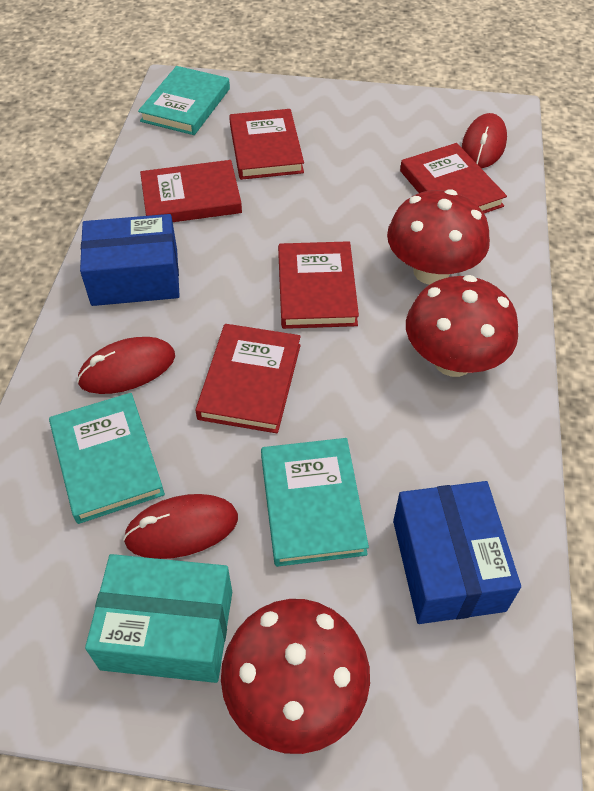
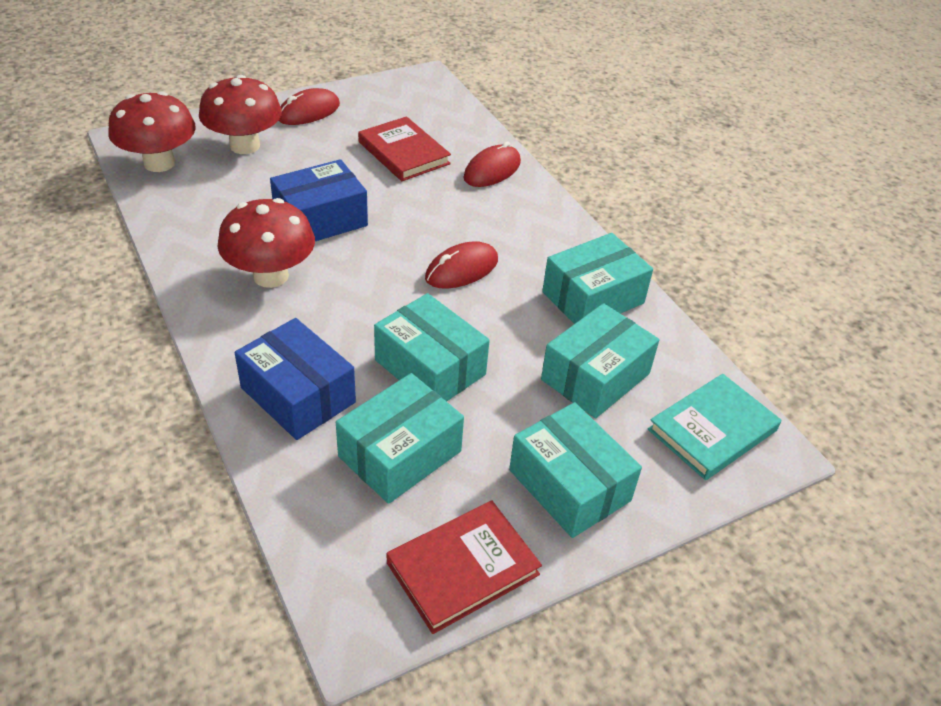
red book: [140,160,242,222] [195,324,301,433] [229,109,304,180] [278,241,359,329] [400,143,507,214] = 5 -> [358,116,451,181] [387,501,542,634] = 2
turquoise book: [49,393,165,524] [138,66,230,135] [261,438,369,567] = 3 -> [648,374,781,480] = 1
turquoise box: [85,554,232,683] = 1 -> [336,373,464,504] [374,293,490,402] [509,402,642,538] [541,303,659,419] [542,233,653,324] = 5

